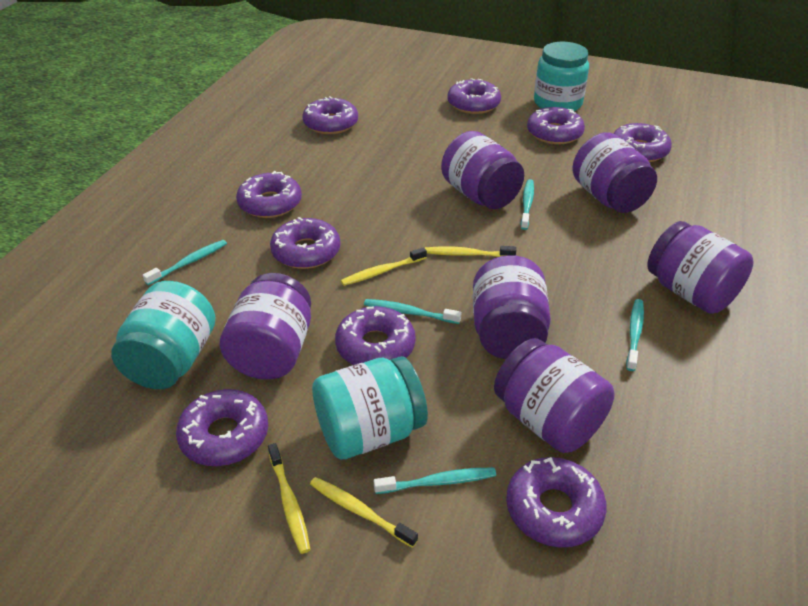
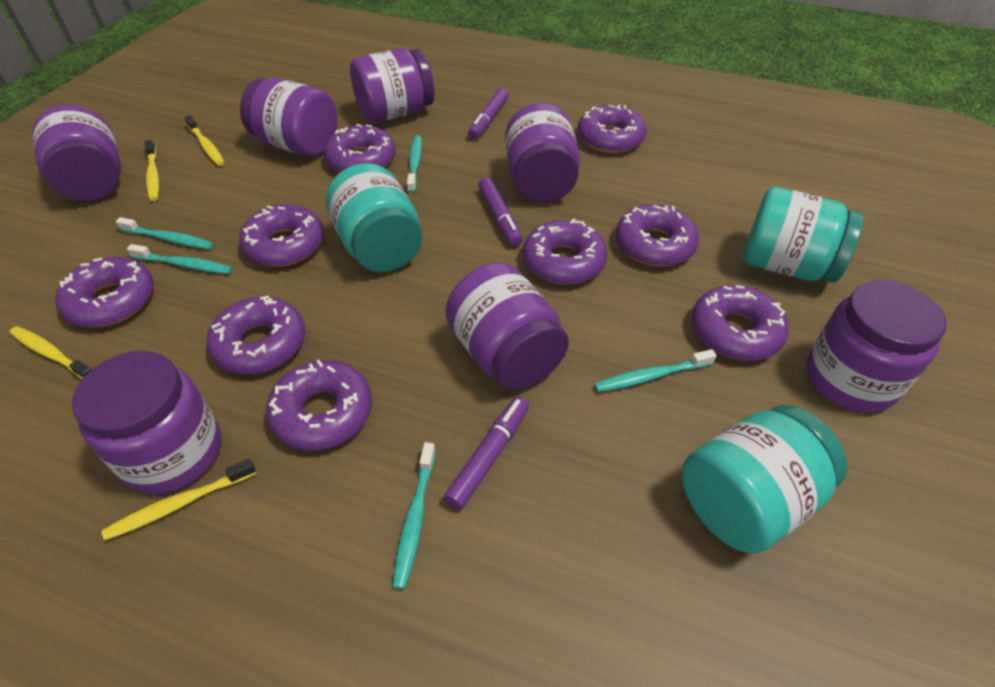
purple jar: [219,273,311,379] [441,131,524,209] [473,255,551,359] [494,338,615,453] [572,132,657,213] [647,221,754,314] = 6 -> [33,104,121,201] [72,351,221,494] [240,78,337,157] [350,48,434,123] [445,262,569,390] [505,103,580,202] [806,280,947,413] = 7
purple marker: none = 0 -> [444,396,529,510] [468,88,509,139] [478,177,523,246] = 3

